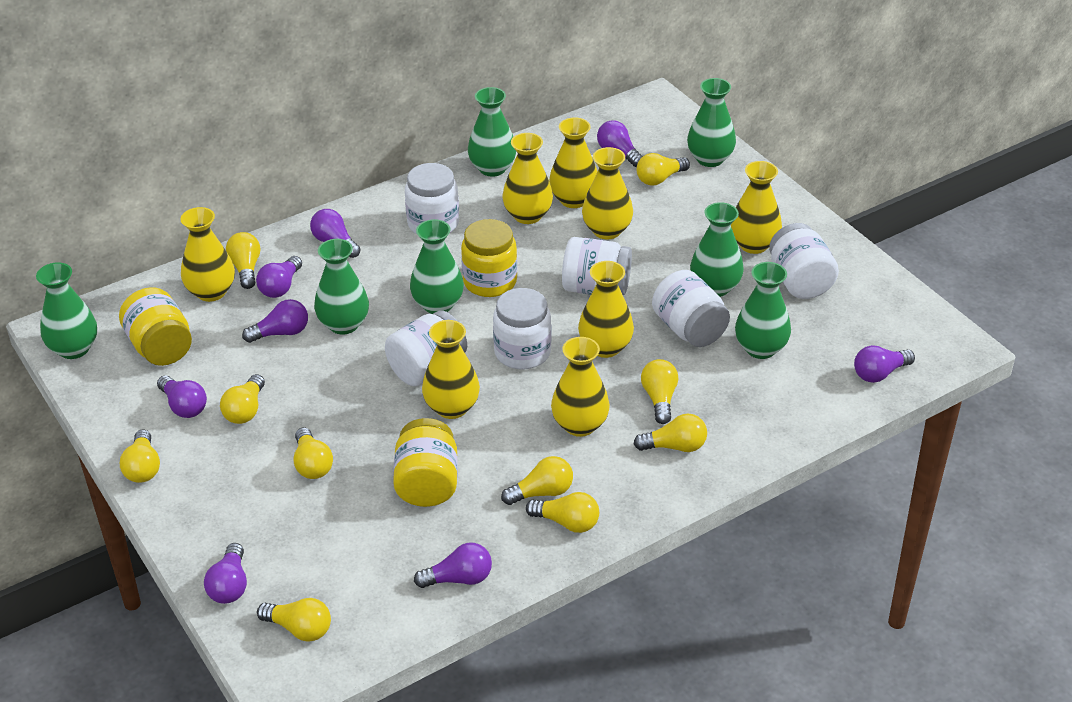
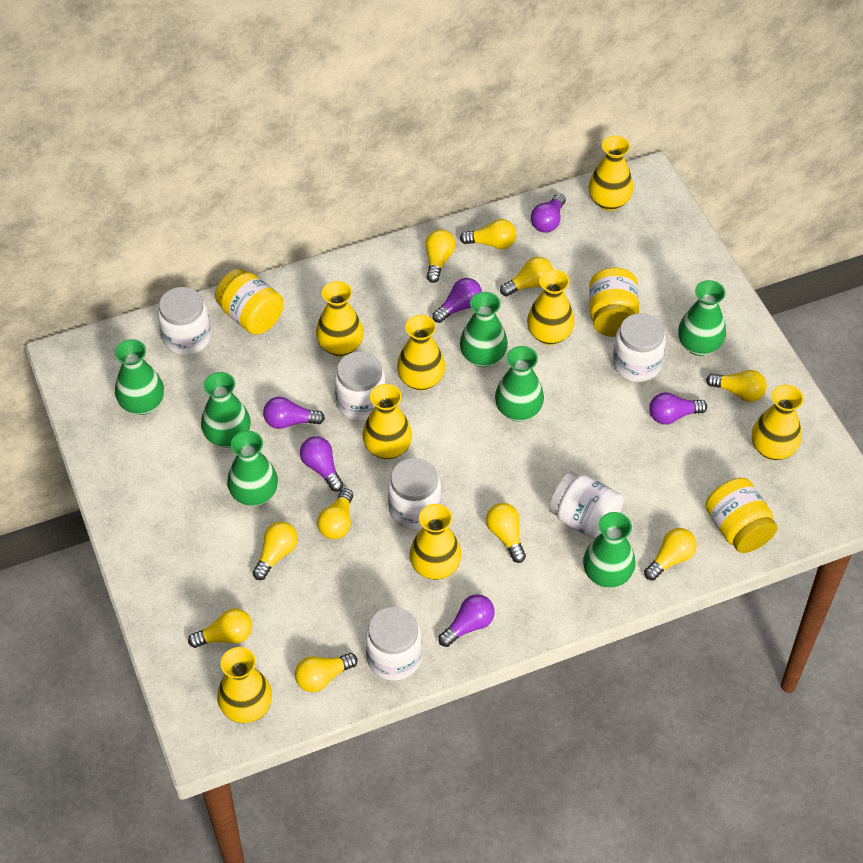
purple light bulb: [157,375,207,418] [204,543,247,604] [242,299,308,343] [256,256,302,298] [310,209,361,258] [414,543,492,588] [597,120,643,167] [854,345,915,383] = 8 -> [263,397,325,429] [300,436,343,492] [432,278,482,323] [438,594,495,647] [531,193,566,233] [649,392,707,425] = 6

